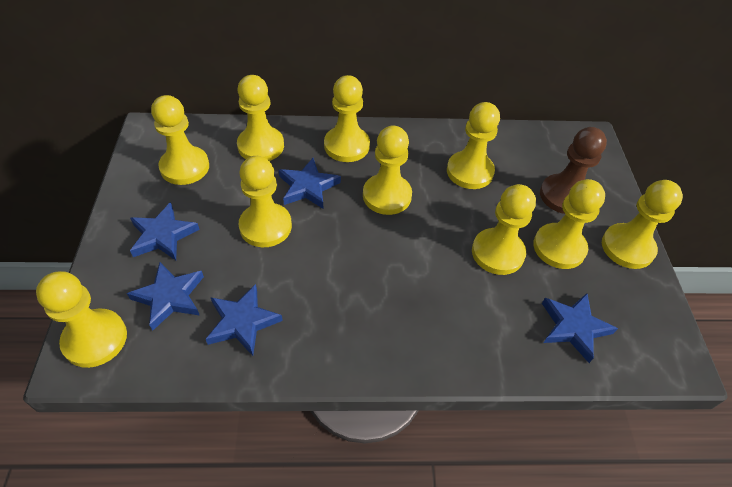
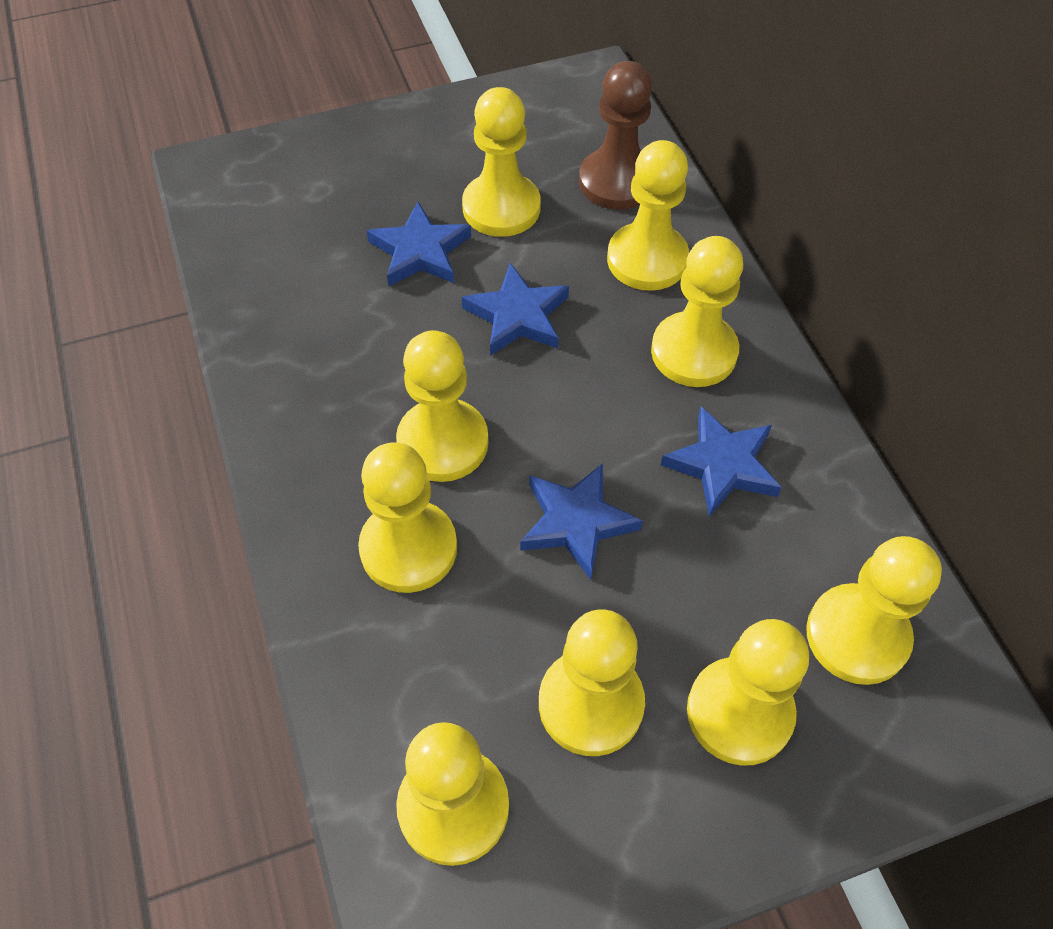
blue star: [127,262,204,331] [130,202,200,260] [206,284,283,356] [279,158,341,209] [542,293,618,363] = 5 -> [367,202,471,287] [462,263,569,356] [520,463,643,580] [661,407,782,517] = 4
yellow pawn: [36,271,127,368] [151,95,209,185] [237,75,284,161] [238,156,292,247] [324,75,370,162] [363,126,412,215] [447,102,500,189] [472,184,536,275] [533,179,605,269] [602,180,683,269] = 10 -> [358,442,457,593] [396,330,489,482] [396,722,509,866] [462,87,541,237] [539,609,645,756] [607,140,689,291] [651,236,743,387] [687,619,809,766] [806,536,942,685] = 9

